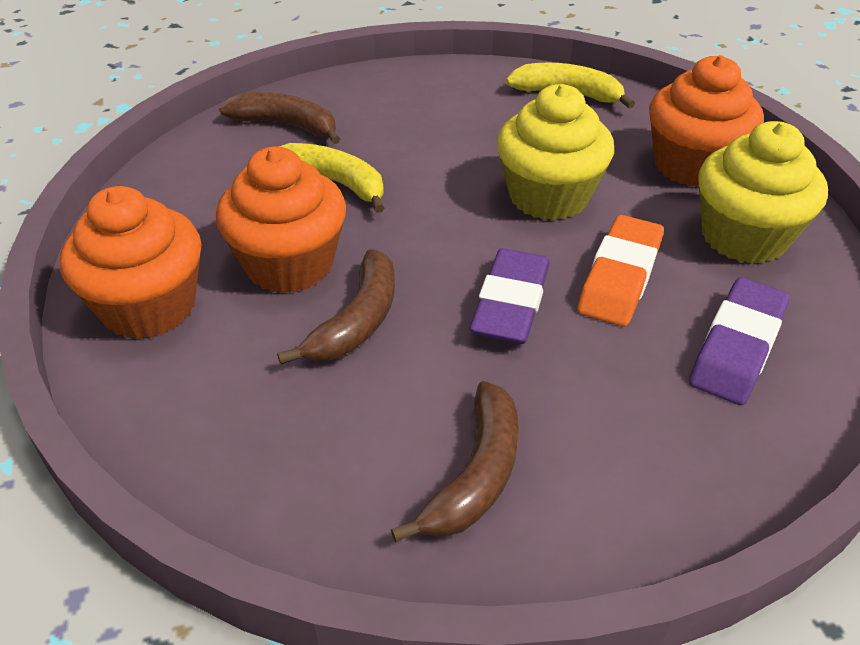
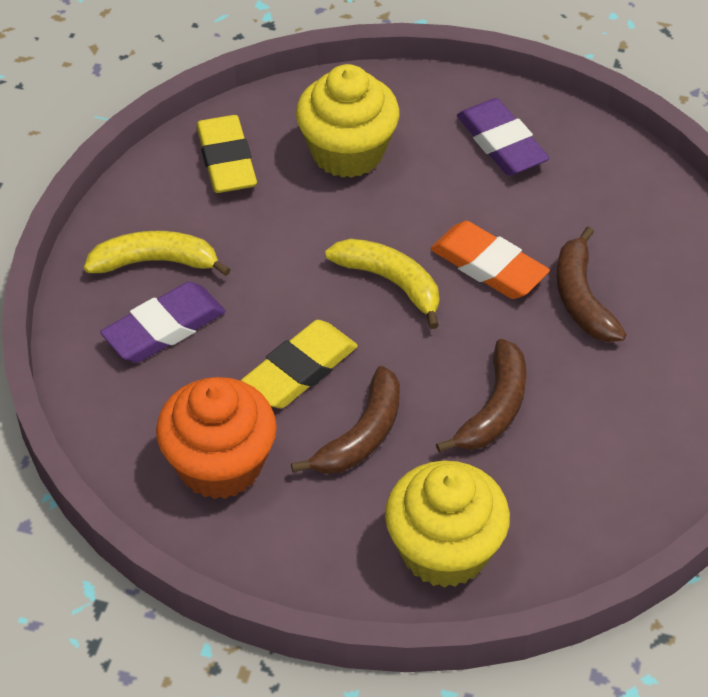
orange cupcake: [60,186,202,339] [216,147,346,293] [649,55,764,187] = 3 -> [156,377,277,499] = 1
yellow eraser: none = 0 -> [196,115,257,193] [241,320,358,408] = 2

